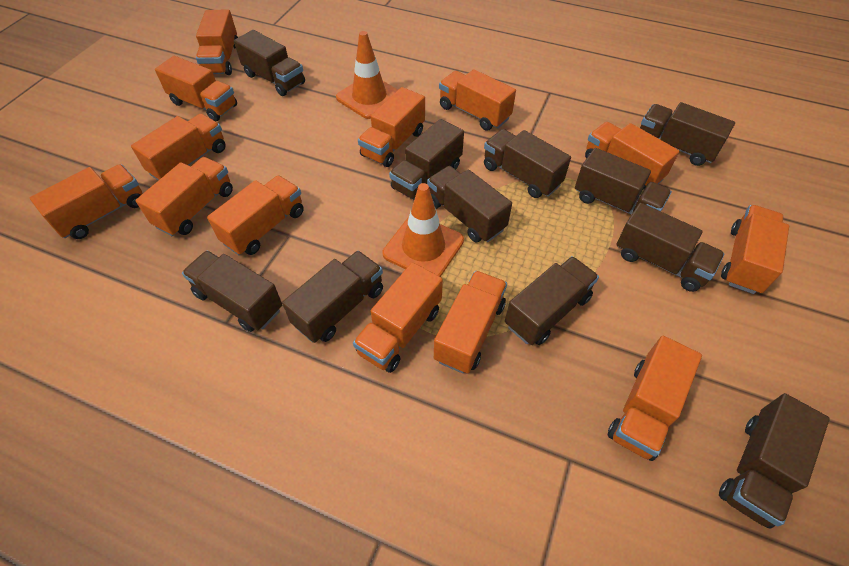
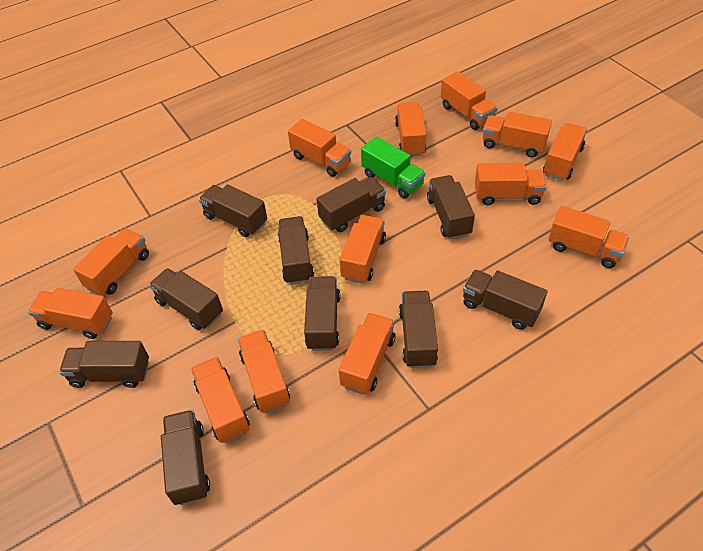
brown truck: [182,250,282,332] [234,30,305,96] [282,251,383,343] [389,119,464,200] [427,166,512,243] [484,129,571,198] [505,256,599,345] [575,148,672,215] [616,203,725,292] [640,102,735,166] [719,393,830,529] = 11 -> [59,341,149,388] [149,268,223,330] [161,410,210,505] [199,184,267,237] [278,216,314,284] [304,276,340,351] [317,177,386,232] [399,291,438,368] [427,175,475,239] [463,269,547,330] = 10
green truck: none = 0 -> [361,136,425,198] = 1
orange traffic cone: [336,31,398,119] [383,183,464,277] = 2 -> none = 0

